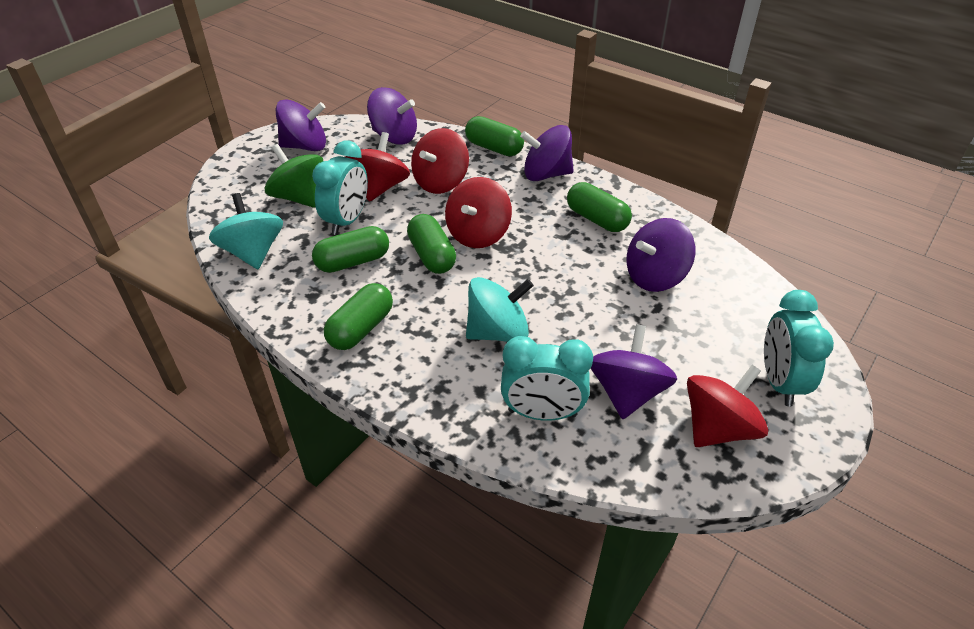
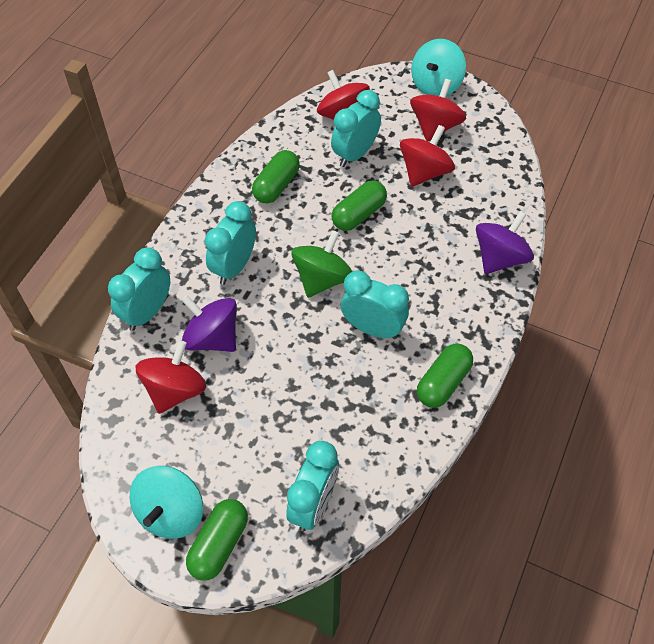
green capsule: [312,226,389,273] [324,283,393,350] [407,214,456,274] [465,116,524,156] [567,182,632,232] = 5 -> [186,499,248,581] [252,150,300,203] [332,180,387,231] [417,344,473,408] = 4
purple spinning top: [275,99,326,151] [367,87,417,144] [520,125,574,181] [591,324,677,419] [627,218,695,292] = 5 -> [181,295,237,352] [476,211,534,274] = 2
turquoise clock: [312,141,368,235] [501,336,593,421] [764,290,834,407] = 3 -> [108,248,170,331] [205,201,256,285] [286,441,339,531] [331,90,381,167] [341,270,409,339] = 5

